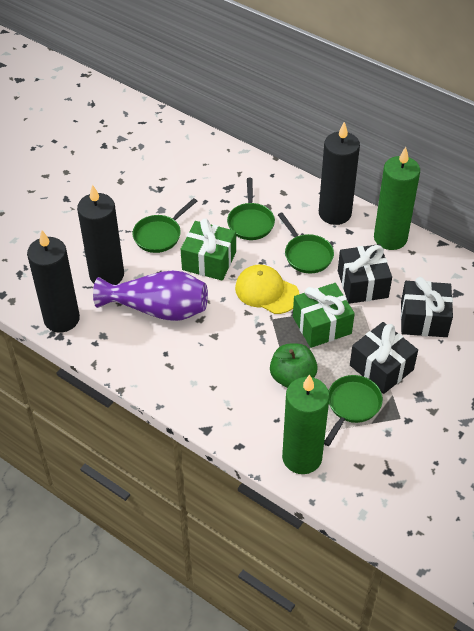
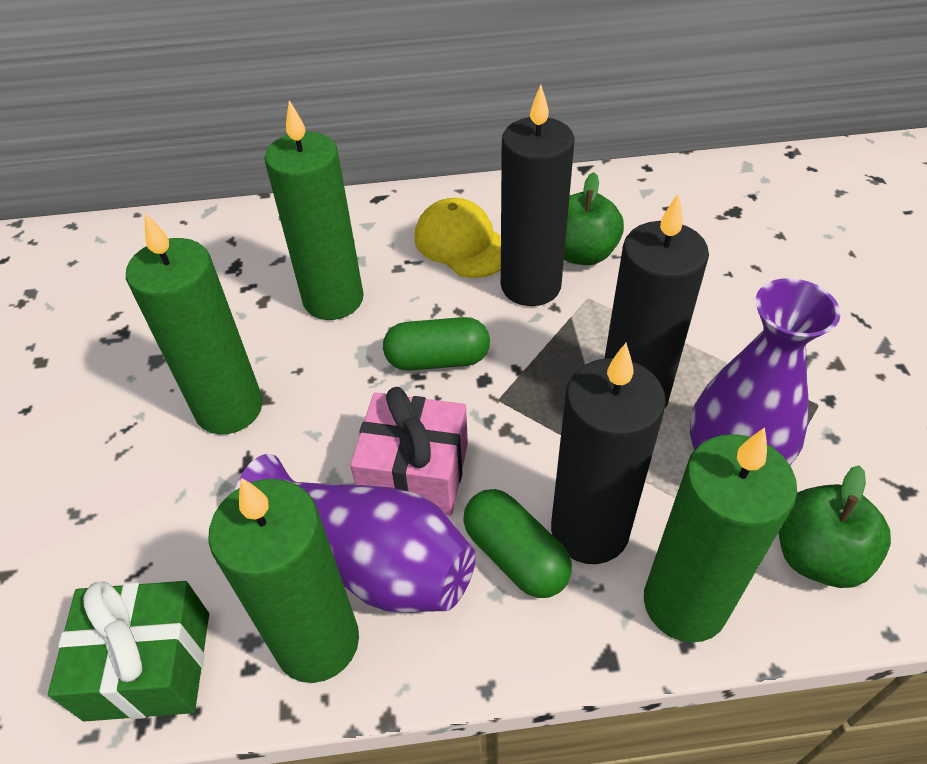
black gift: [338,244,392,304] [350,322,418,394] [401,277,453,337] = 3 -> none = 0
green apple: [270,344,318,388] = 1 -> [564,172,624,265] [778,465,891,588] = 2
green candle: [282,374,330,474] [374,147,420,250] = 2 -> [126,213,263,434] [208,478,359,683] [265,100,364,320] [644,427,797,643] = 4
green capsule: none = 0 -> [383,317,490,371] [463,489,572,598] = 2
green gift: [181,218,236,281] [293,283,355,348] = 2 -> [48,581,209,721] = 1
green pan: [133,198,197,253] [227,178,275,240] [278,213,334,273] [324,375,383,446] = 4 -> none = 0
pink gift: none = 0 -> [350,387,468,516] = 1
purple vase: [93,270,208,321] = 1 -> [235,454,476,613] [690,278,841,465] = 2

